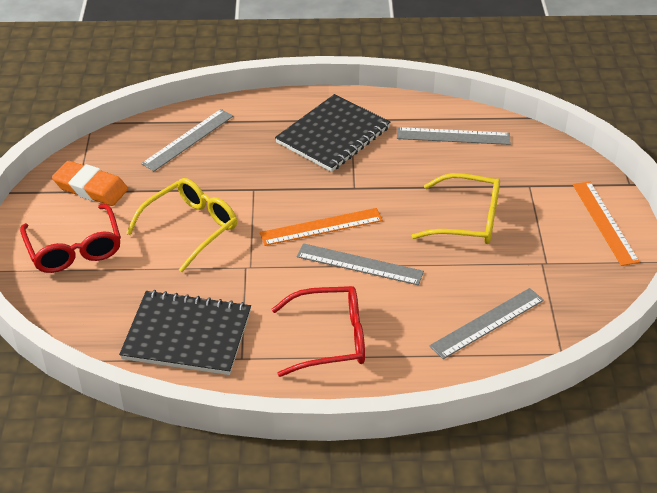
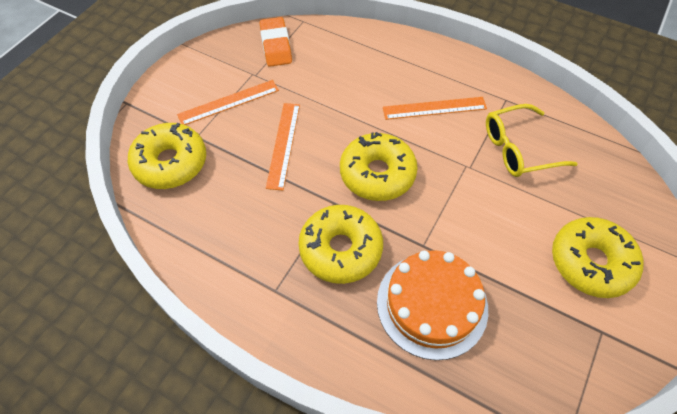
black notebook: [119,290,251,375] [275,94,390,172] = 2 -> none = 0
grey ruler: [141,109,233,171] [297,243,424,285] [397,127,510,145] [429,288,544,359] = 4 -> none = 0
orange cake: none = 0 -> [377,250,488,360] = 1
orange ruler: [260,208,383,246] [573,181,640,266] = 2 -> [177,80,279,125] [266,103,300,191] [383,97,487,120] = 3
red glasses: [20,204,121,273] [272,286,365,377] = 2 -> none = 0
yellow donut: none = 0 -> [128,123,206,189] [298,205,383,284] [340,132,418,201] [552,217,644,298] = 4
yellow glasses: [126,178,237,272] [412,173,500,244] = 2 -> [486,104,578,177] = 1

